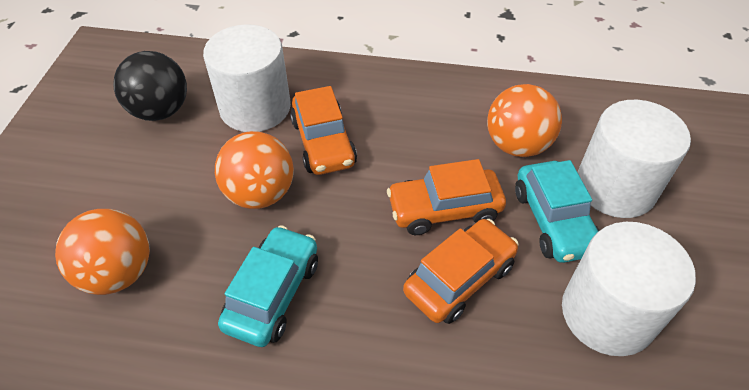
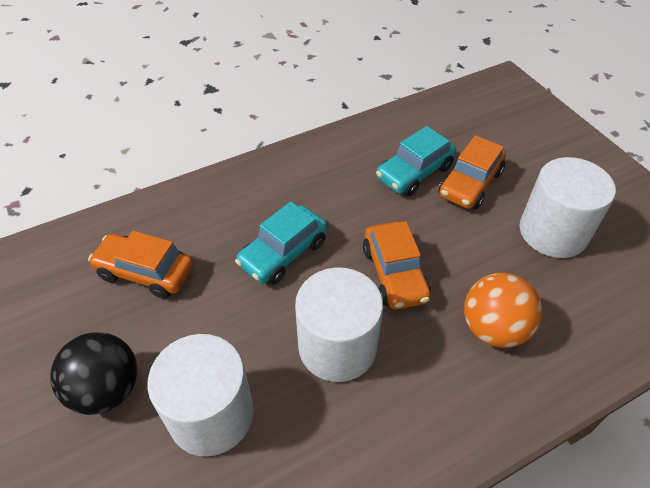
orange ball: [55,209,150,295] [215,131,294,209] [487,84,562,157] = 3 -> [464,273,542,348] = 1

